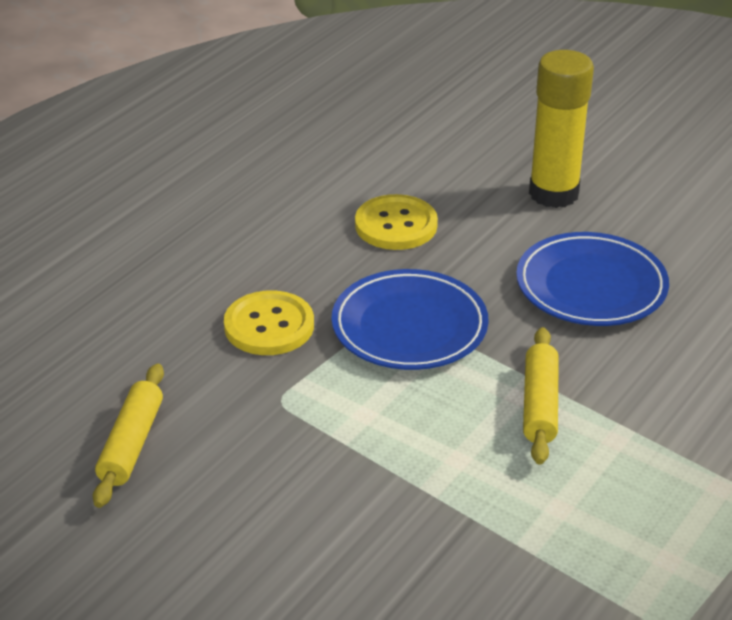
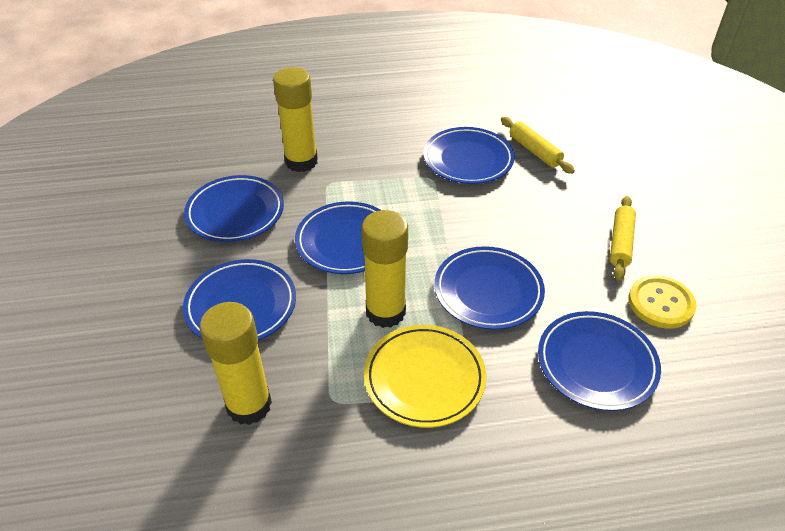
blue plate: [332,269,489,370] [516,232,669,326] = 2 -> [183,259,296,341] [184,175,284,242] [295,201,380,274] [424,127,515,184] [434,246,545,330] [538,311,661,411] = 6
yellow button: [224,290,314,355] [355,194,438,250] = 2 -> [628,275,696,329] = 1
yellow glue stick: [529,50,594,208] = 1 -> [200,302,272,425] [273,67,318,172] [361,210,408,328] = 3
yellow plate: none = 0 -> [364,325,486,428] = 1

